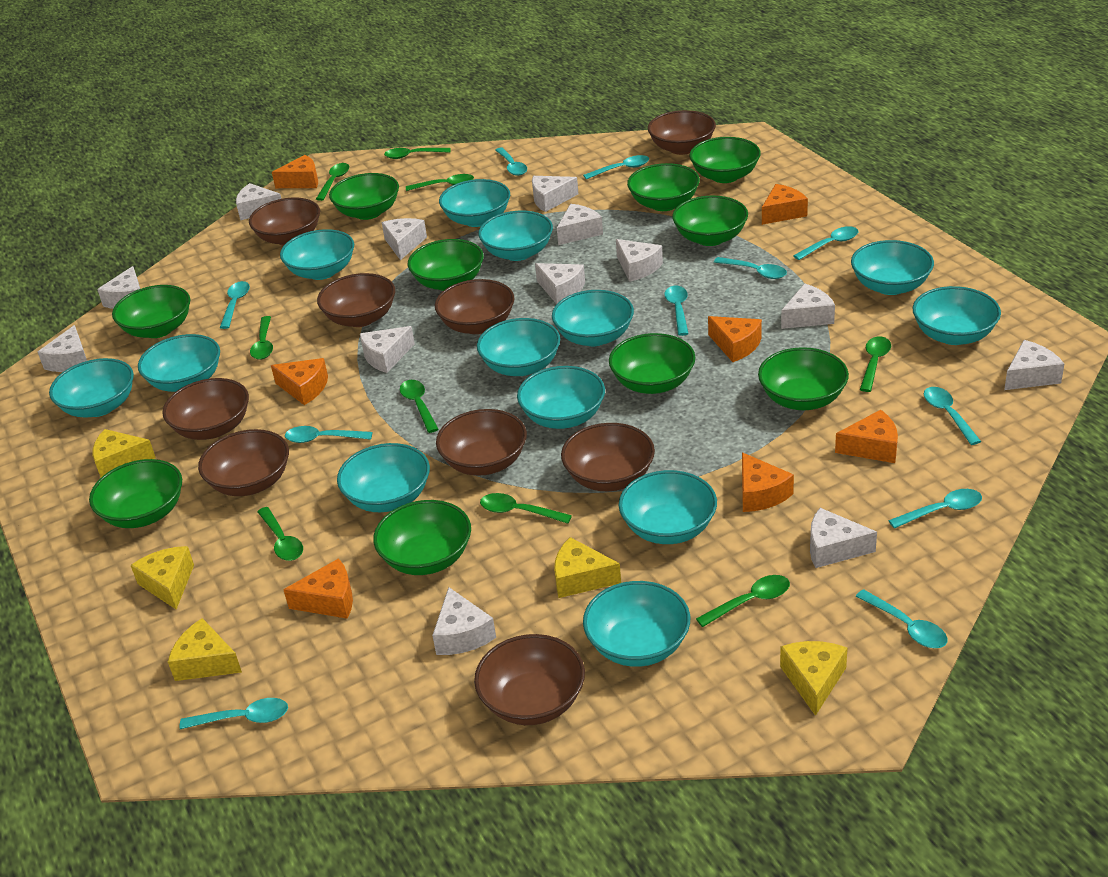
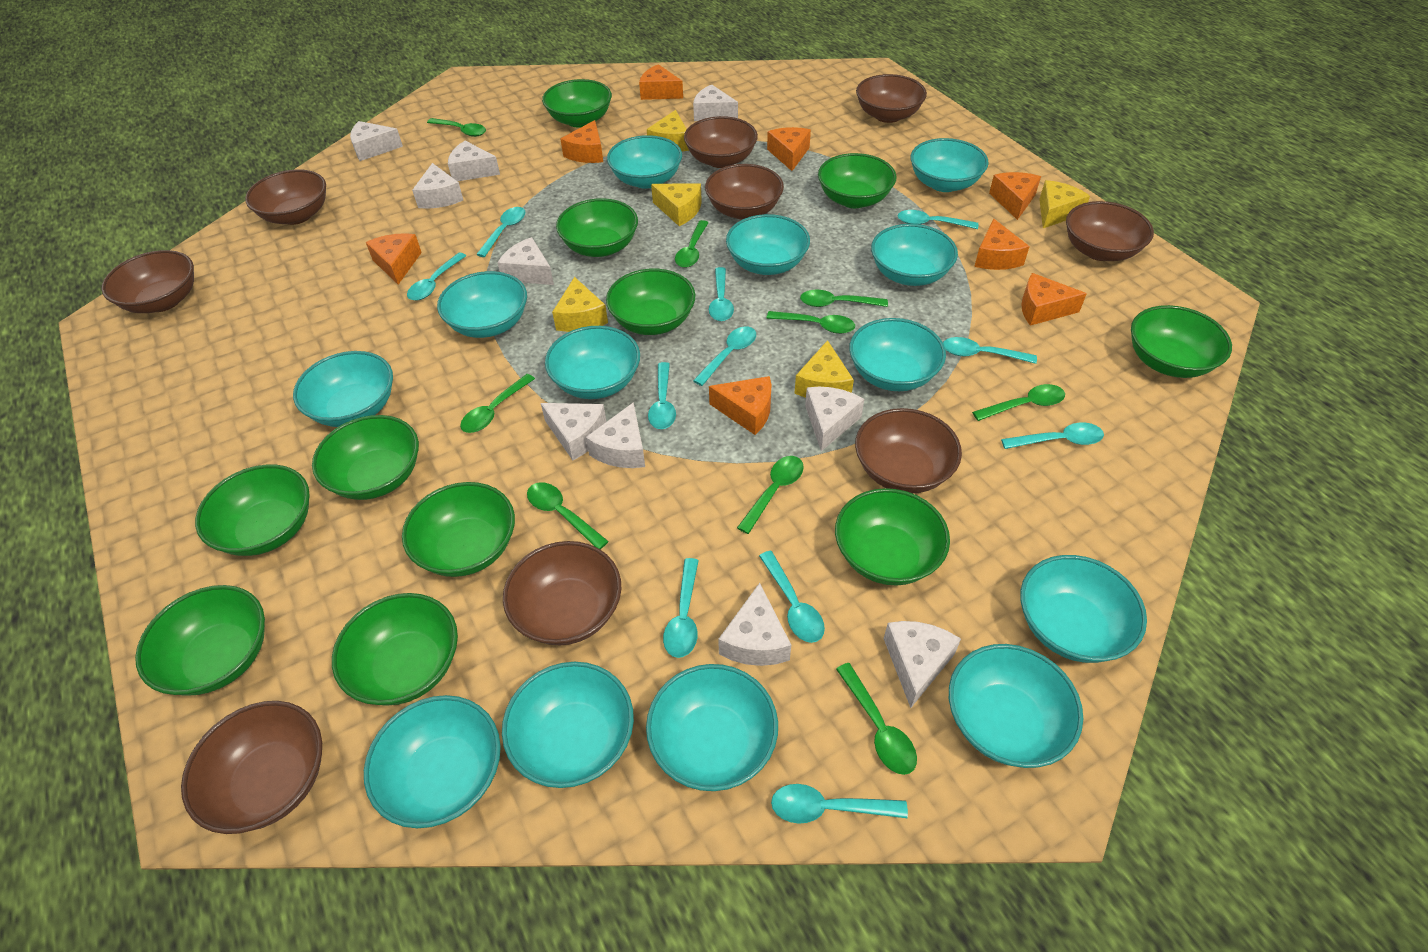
green bowl: [89,459,182,528] [112,285,190,338] [329,173,399,220] [373,500,471,575] [408,239,484,291] [609,333,695,394] [627,163,700,211] [672,196,748,246] [689,137,761,183] [758,347,849,410] = 10 -> [135,585,265,696] [195,464,310,556] [312,415,419,500] [332,593,458,706] [402,482,515,577] [542,79,612,128] [556,198,638,257] [606,269,696,335] [818,153,897,208] [835,488,950,586] [1131,305,1232,378] = 11
orange cheese: [271,358,328,405] [272,155,318,188] [283,558,353,619] [708,316,762,362] [742,452,794,512] [762,184,808,225] [835,410,898,463] = 7 -> [366,233,422,285] [560,120,603,163] [639,64,683,100] [709,376,771,435] [767,127,811,171] [974,219,1030,270] [989,172,1041,220] [1021,273,1087,326] = 8
white cheese: [38,325,87,372] [97,266,140,309] [236,183,281,220] [360,326,415,373] [382,218,427,260] [432,587,496,655] [532,176,578,212] [535,263,585,304] [557,204,603,245] [616,239,663,282] [781,284,835,329] [810,508,877,568] [1004,340,1064,390] = 13 -> [350,121,403,161] [412,163,463,209] [448,141,500,181] [497,237,554,285] [541,403,606,460] [586,402,645,468] [693,84,738,121] [718,583,791,666] [805,387,864,451] [884,621,961,708] = 10

